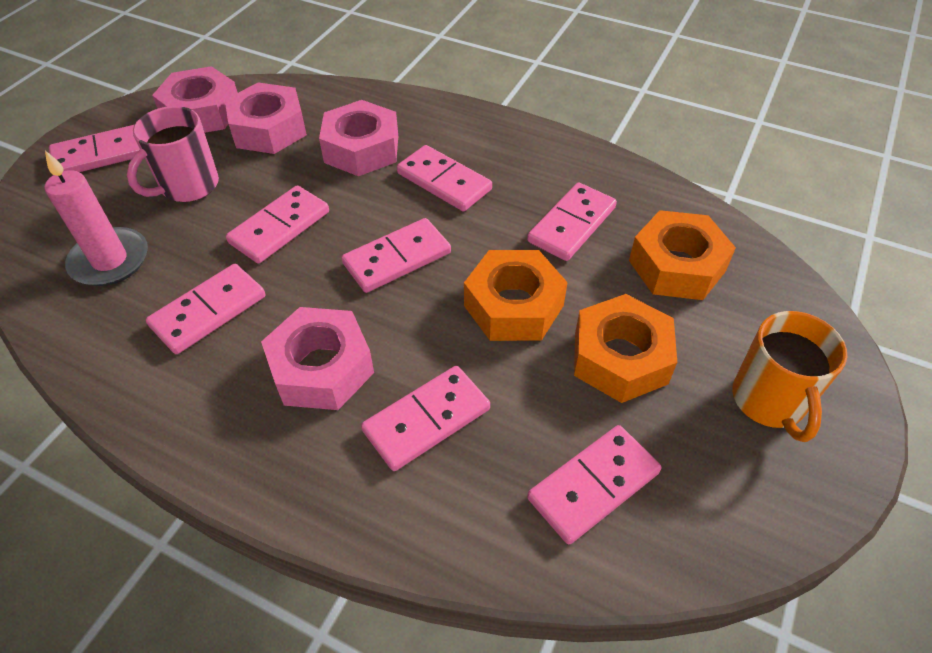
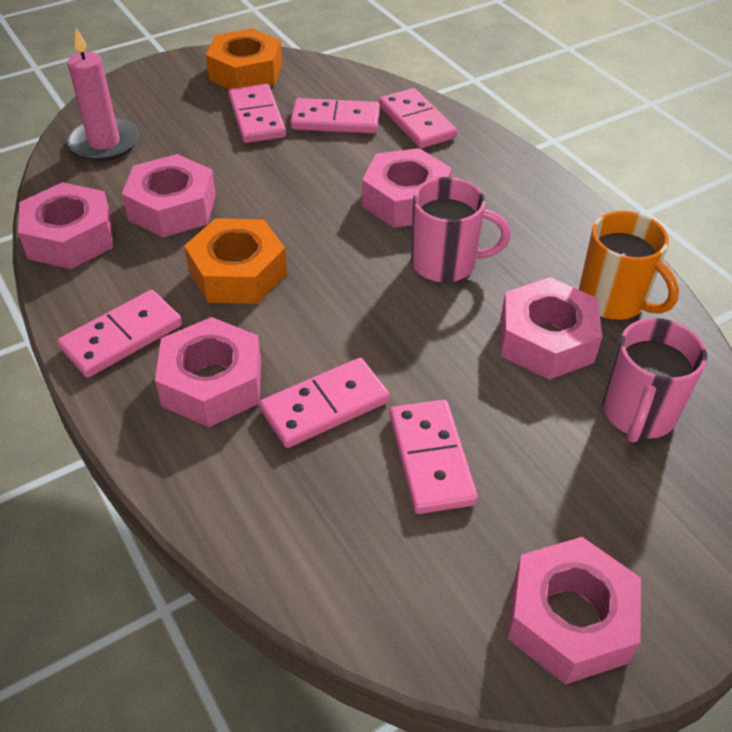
orange nut: [464,250,568,341] [574,294,677,403] [629,210,736,300] = 3 -> [184,218,287,304] [206,28,282,89] = 2
pink domino: [49,125,140,172] [146,264,265,354] [226,185,329,264] [342,218,451,293] [361,366,490,471] [397,145,492,211] [527,182,617,261] [527,425,662,545] = 8 -> [57,290,182,378] [228,84,286,143] [259,358,390,448] [290,98,380,133] [379,88,457,148] [390,400,478,514] = 6
pink mug: [127,106,219,202] = 1 -> [411,177,511,283] [603,318,707,443] = 2
pink nut: [152,66,238,133] [225,82,307,154] [261,307,374,410] [319,100,398,176] = 4 -> [18,182,113,269] [122,154,216,237] [155,317,261,427] [362,148,452,228] [501,277,602,380] [508,537,641,685] = 6

